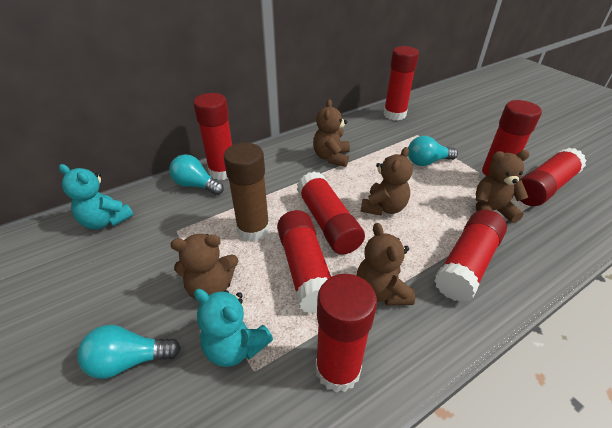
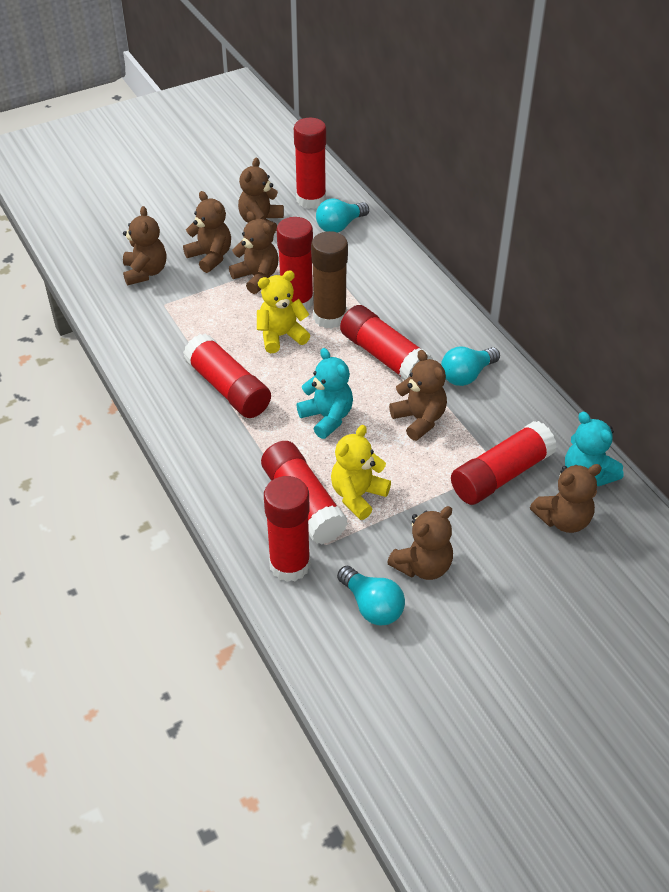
brown teddy bear: [171,234,238,300] [313,99,350,167] [357,223,415,306] [360,147,413,216] [476,150,530,223] = 5 -> [123,206,166,285] [183,191,231,273] [229,211,278,294] [238,158,284,234] [387,506,453,580] [389,350,447,441] [530,464,602,533] = 7
red glue stick: [193,93,232,180] [277,210,331,314] [297,171,365,255] [316,274,377,392] [383,46,419,120] [434,210,507,302] [478,100,542,181] [520,148,587,206] = 8 -> [183,334,271,418] [261,441,348,545] [264,476,310,582] [277,217,314,310] [294,118,326,209] [340,305,433,380] [451,421,557,505] = 7
yellow teddy bear: none = 0 -> [257,271,310,353] [331,425,391,520] = 2

